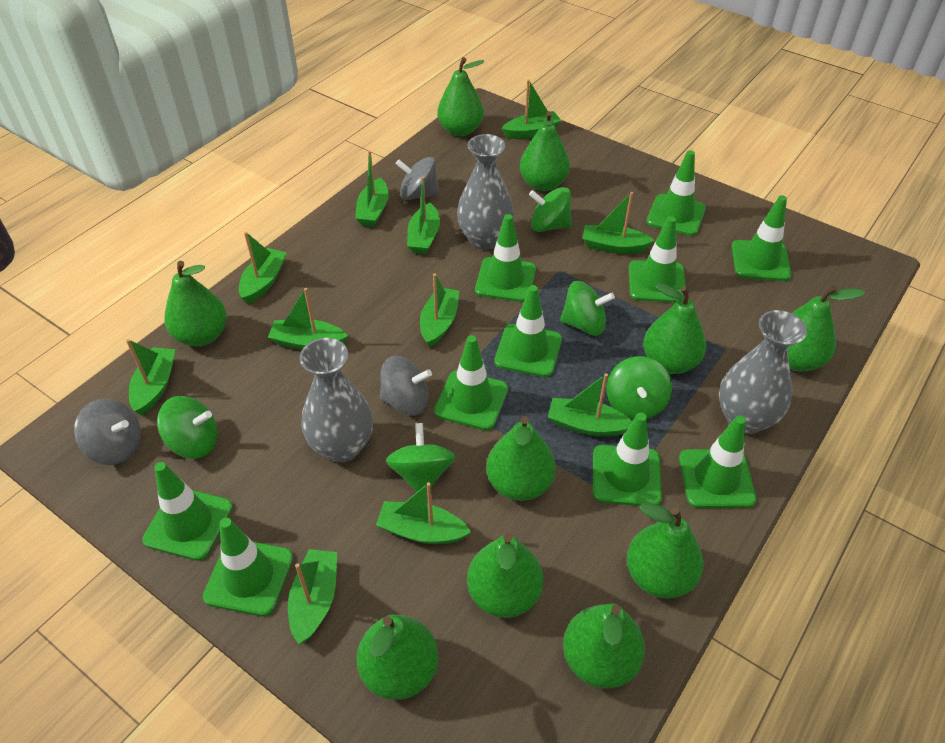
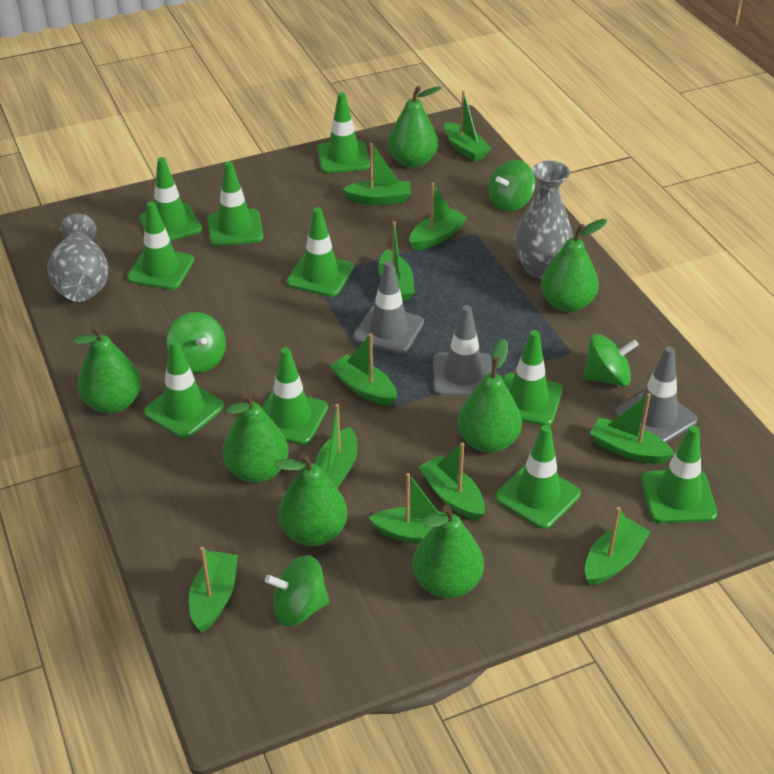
green pear: [164,261,227,346] [357,615,438,700] [437,57,484,136] [467,534,543,618] [486,416,556,501] [520,111,570,191] [563,604,645,689] [627,503,704,599] [643,283,706,374] [787,285,865,372] = 10 -> [72,325,141,413] [223,393,289,483] [274,453,348,546] [388,86,441,168] [412,505,484,599] [457,339,522,453] [541,219,607,312] = 7
green spinning top: [157,396,218,459] [386,423,455,494] [529,187,572,232] [560,281,615,336] [607,356,672,420] = 5 -> [166,312,226,373] [265,555,330,626] [488,160,535,212] [583,334,639,386] = 4
grey spinning top: [74,399,141,465] [380,356,432,415] [396,157,440,200] = 3 -> none = 0
grey traffic cone: none = 0 -> [353,261,424,354] [433,305,492,396] [615,346,697,442] = 3
grey vase: [299,338,373,462] [457,134,514,250] [719,310,807,434] = 3 -> [47,213,109,302] [514,161,573,278] = 2

